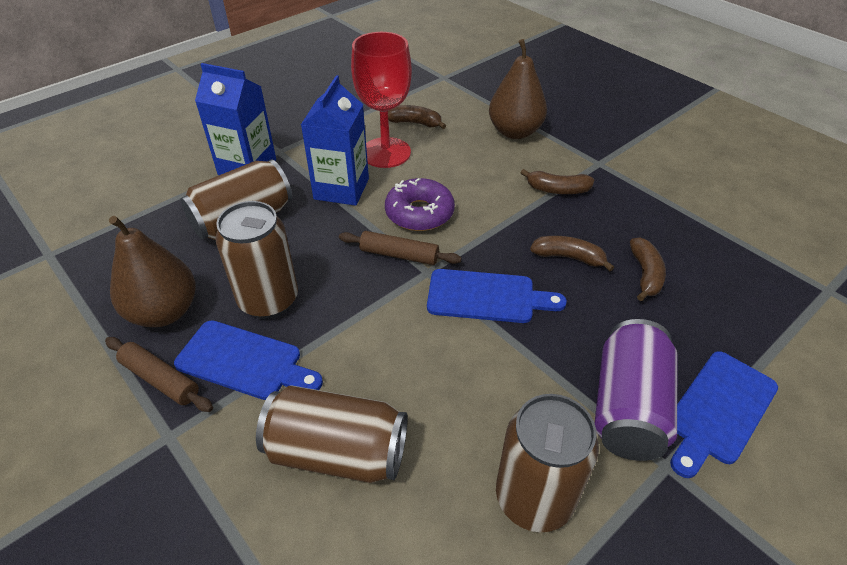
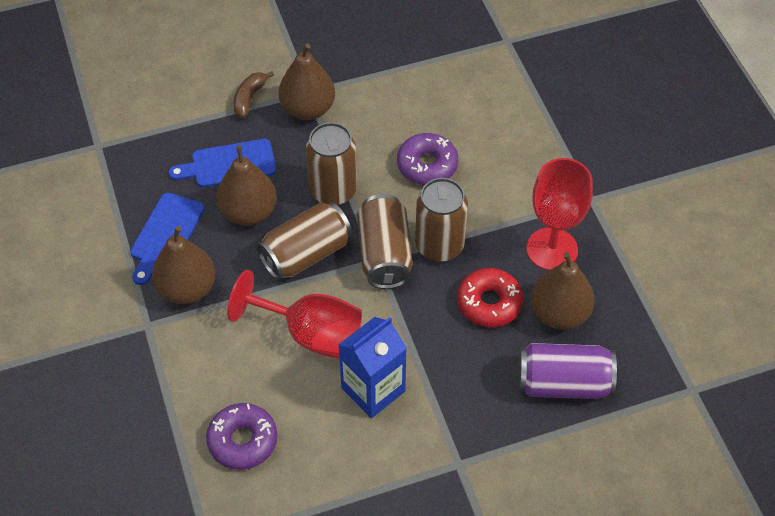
blue carton: [195,63,276,175] [301,75,369,206] = 2 -> [338,317,407,418] = 1
blue cutting board: [174,320,323,400] [427,269,567,323] [670,351,778,478] = 3 -> [130,193,205,285] [169,139,276,188] = 2
brown banana: [388,105,446,129] [521,169,594,194] [530,236,614,271] [630,238,666,301] = 4 -> [233,71,274,118] = 1
brown pear: [109,216,196,327] [489,39,547,139] = 2 -> [152,226,215,304] [216,145,277,226] [278,43,335,120] [531,252,595,330] = 4
brown rolling pin: [105,337,213,412] [339,231,462,265] = 2 -> none = 0
purple donut: [385,178,455,231] = 1 -> [206,403,277,470] [397,133,458,185] = 2
red donut: none = 0 -> [457,268,524,327] = 1
red goblet: [351,32,412,168] = 1 -> [227,270,362,359] [526,158,593,271] = 2

